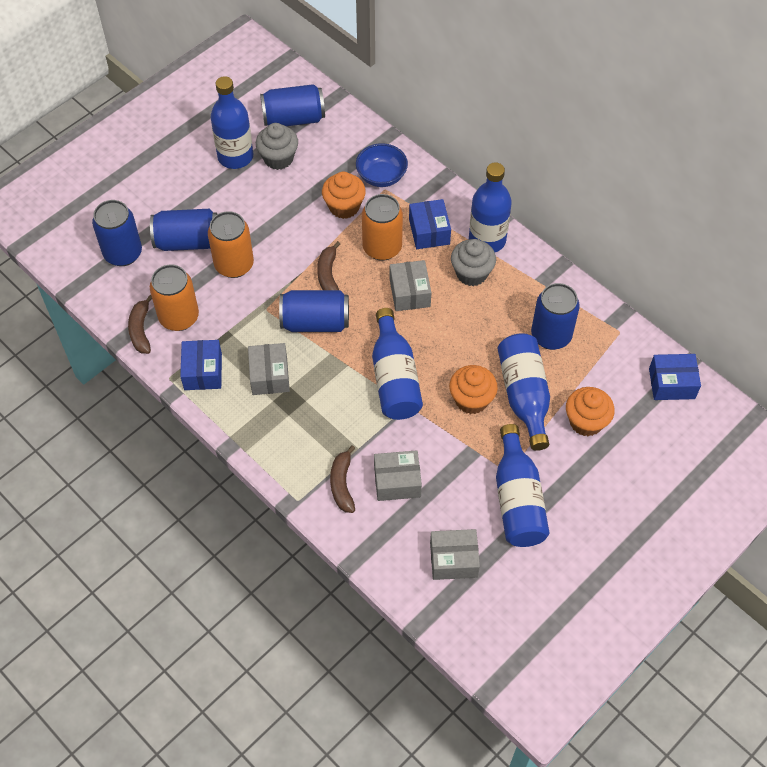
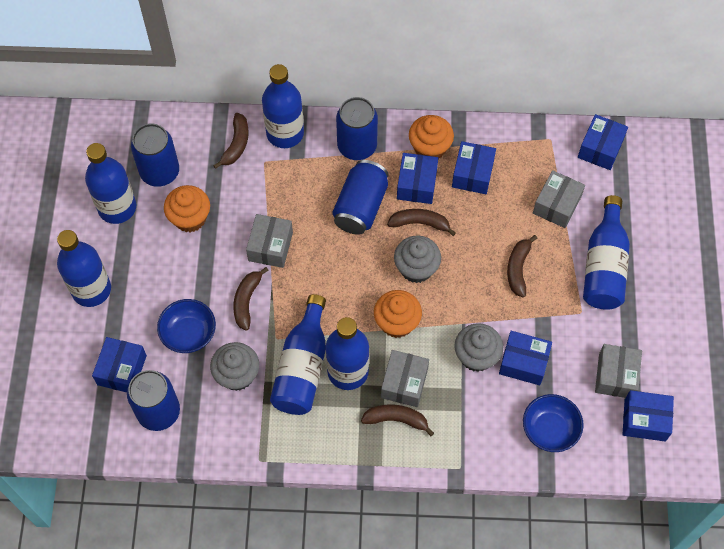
blue bottle: [210,76,253,169] [372,308,423,420] [469,162,512,252] [496,424,550,547] [498,333,550,451] = 5 -> [57,230,111,307] [85,143,136,224] [262,64,304,148] [270,294,326,415] [326,317,369,390] [583,195,630,310] = 6
blue bowl: [356,143,408,187] = 1 -> [157,299,216,353] [523,394,584,452] = 2
blue box: [180,340,222,390] [409,199,451,249] [649,354,701,400] = 3 -> [92,337,147,392] [397,153,438,204] [452,141,496,194] [499,331,552,385] [578,114,628,170] [622,390,674,441] = 6
blue can: [92,200,142,266] [150,209,217,251] [260,84,325,126] [279,290,349,332] [531,283,580,350] = 5 -> [127,370,180,431] [131,124,179,187] [333,160,389,235] [336,97,378,160] = 4
brown banana: [128,295,152,354] [317,241,340,290] [330,445,355,513] = 3 -> [213,113,249,169] [233,267,269,330] [361,404,434,436] [387,209,456,236] [507,235,537,297] = 5
grey cupcake: [256,123,298,170] [451,239,496,286] = 2 -> [210,342,259,391] [394,235,441,283] [454,323,503,372] = 3
orange can: [150,265,199,331] [208,211,254,278] [362,194,403,261] = 3 -> none = 0

